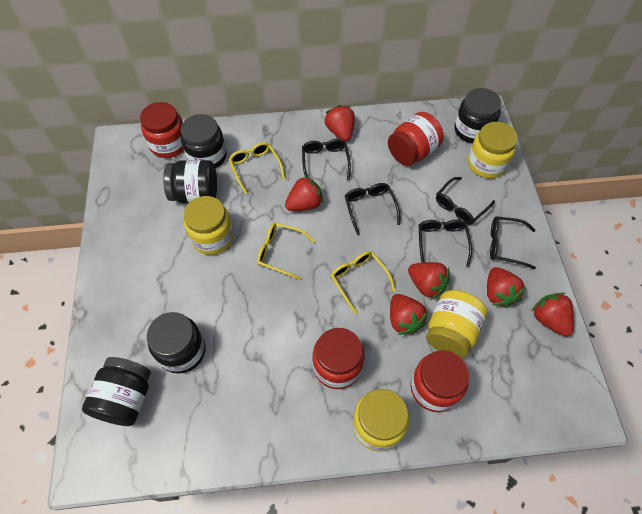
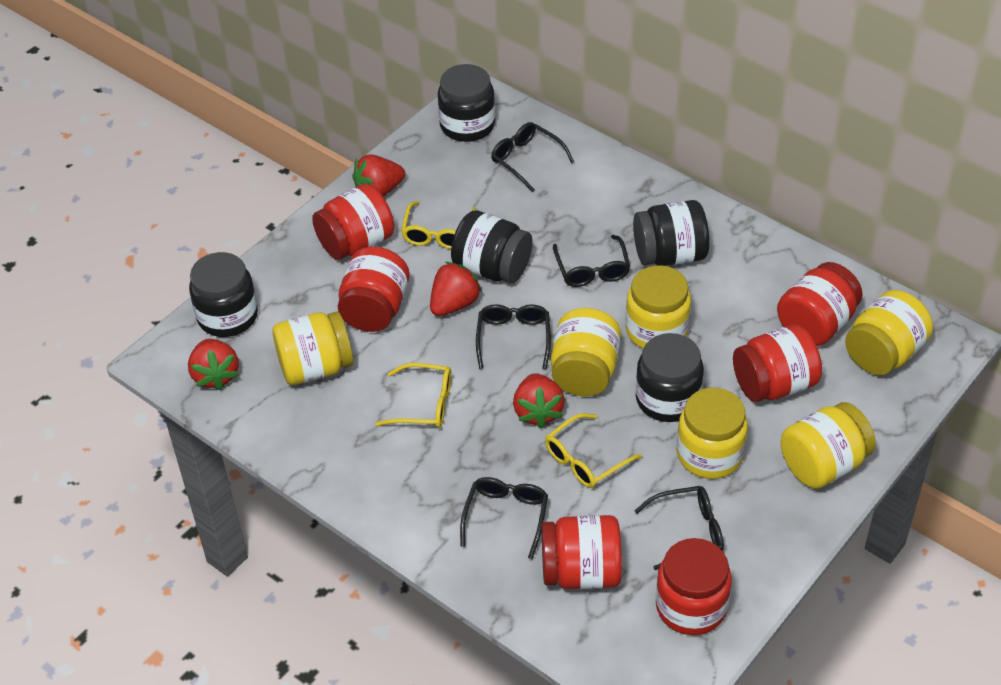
red jar: [140,102,184,158] [313,328,365,389] [388,112,444,166] [411,350,469,412] = 4 -> [312,184,394,260] [338,247,409,332] [541,515,622,589] [656,538,732,635] [733,324,822,402] [777,262,863,346] = 6
red strawberry: [285,176,323,211] [325,105,355,141] [390,294,428,335] [408,262,450,299] [487,267,526,308] [532,292,574,337] = 6 -> [188,339,239,390] [352,154,405,196] [430,262,482,316] [513,373,565,428] = 4
yellow jar: [184,196,234,255] [352,389,409,452] [426,290,487,357] [468,122,518,178] = 4 -> [272,312,353,385] [551,308,621,396] [626,266,691,348] [677,388,748,479] [781,402,876,489] [845,290,933,376] = 6

